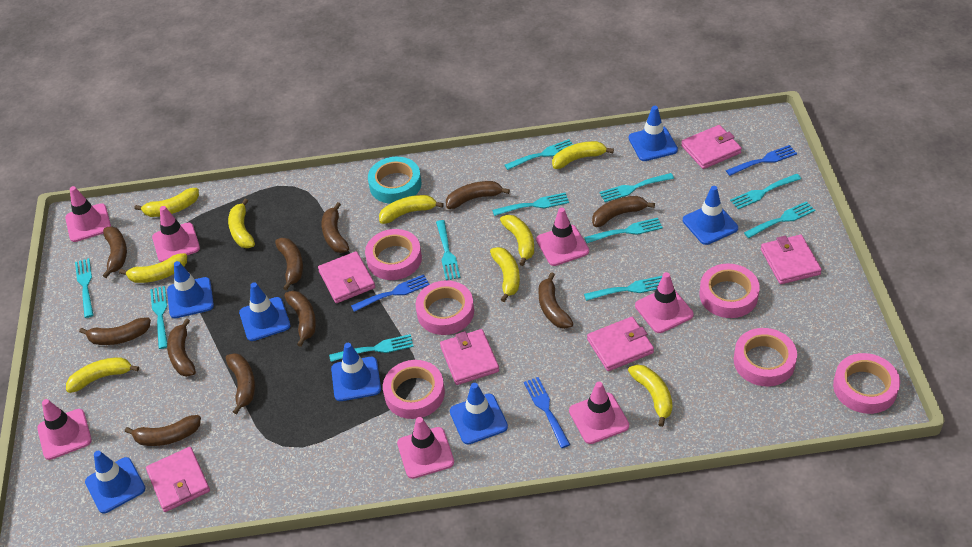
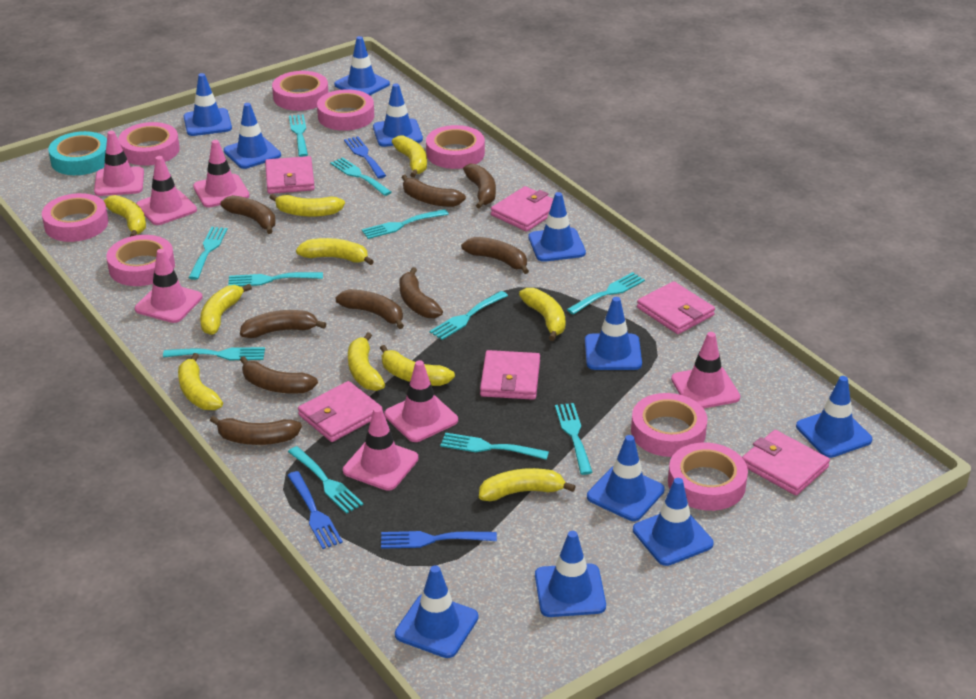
blue traffic cone: [85,451,145,513] [167,261,214,319] [239,282,290,341] [331,343,381,401] [450,383,508,445] [629,106,678,161] [683,186,738,245] = 7 -> [184,73,232,136] [224,103,281,169] [334,36,390,95] [373,83,423,147] [395,565,478,658] [528,192,586,262] [535,531,606,617] [585,297,642,370] [587,435,665,521] [633,478,714,566] [796,376,872,458] = 11
brown banana: [79,318,151,345] [103,226,127,278] [125,415,201,446] [167,318,196,377] [226,353,255,414] [275,238,303,290] [284,291,316,347] [322,202,349,253] [446,181,510,209] [538,272,573,329] [592,196,655,227] = 11 -> [210,416,302,445] [220,195,276,234] [240,310,326,338] [240,356,318,394] [335,289,404,329] [399,267,443,318] [401,175,466,207] [461,237,529,274] [463,164,496,209] = 9
pink tape: [365,229,422,280] [383,360,445,419] [416,280,474,335] [699,263,760,318] [734,328,797,386] [833,353,900,414] = 6 -> [42,193,108,242] [106,235,175,286] [118,122,180,166] [272,71,329,111] [317,89,374,131] [426,125,485,169] [631,393,707,457] [668,443,748,511] = 8
yellow banana: [66,357,139,393] [119,253,187,283] [135,188,199,217] [228,199,255,248] [379,195,444,224] [490,247,520,302] [500,215,534,266] [552,141,614,169] [628,365,672,427] = 9 -> [104,195,146,237] [178,353,223,410] [200,284,252,335] [269,194,345,217] [296,238,374,265] [348,332,385,391] [380,345,455,386] [392,136,427,178] [479,468,576,501] [519,288,566,341] = 10

